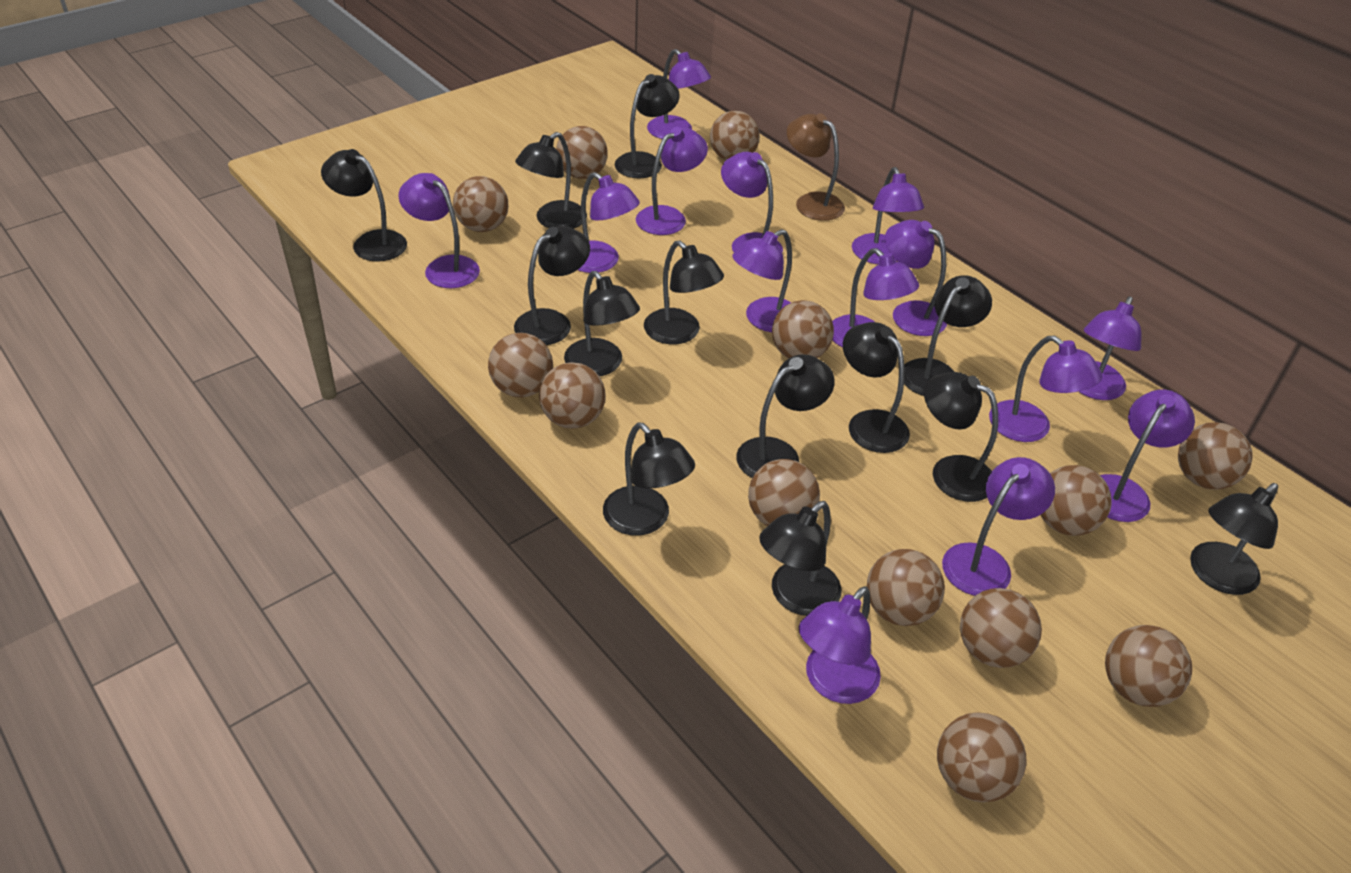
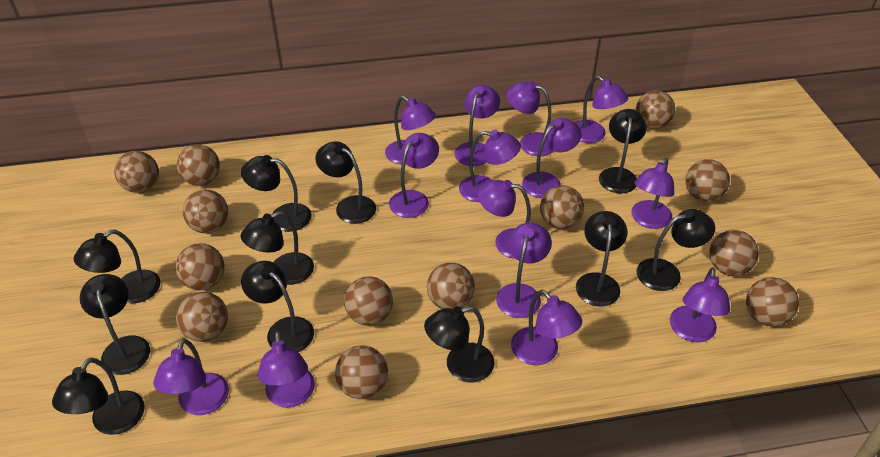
black lamp: [321,149,407,262] [514,226,590,345] [515,132,587,229] [564,271,640,376] [603,422,695,536] [615,74,680,178] [644,241,724,345] [736,354,835,478] [759,501,841,616] [843,322,910,453] [904,275,992,396] [924,372,998,502] [1190,483,1278,595] = 13 -> [52,358,145,435] [74,230,160,303] [80,274,150,375] [240,211,314,285] [241,155,312,232] [241,261,314,352] [316,141,376,224] [424,306,495,382] [576,211,628,306] [599,109,647,194] [637,209,715,291] = 11
brown lamp: [787,113,845,221] = 1 -> none = 0

